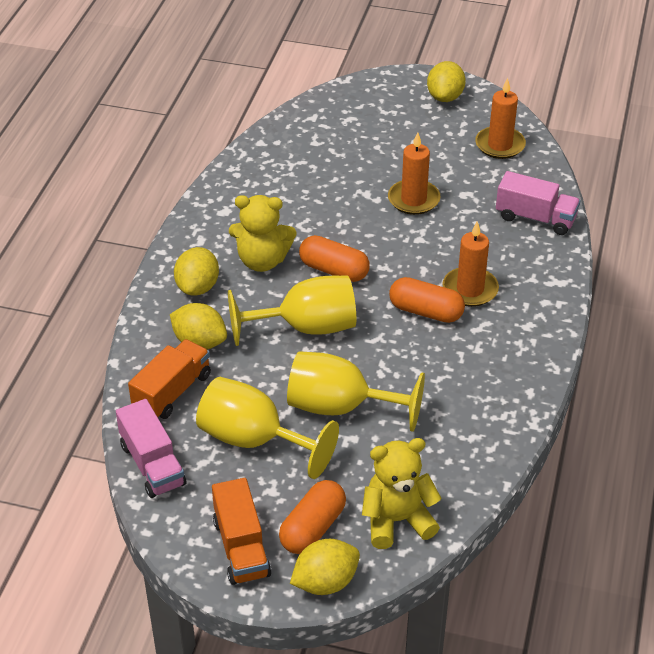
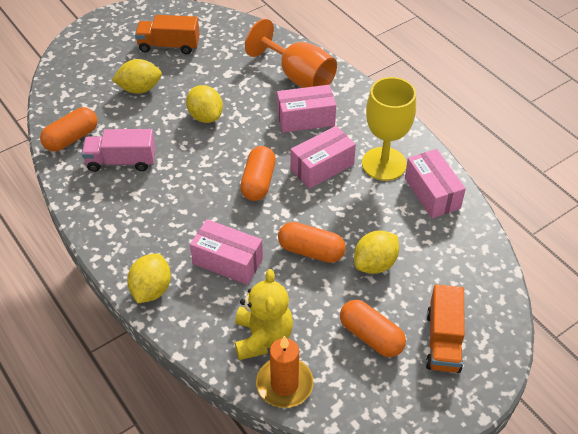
orange candle: [388,132,440,215] [442,221,499,307] [475,78,526,159] = 3 -> [256,336,313,408] = 1
orange capsule: [279,480,346,554] [299,235,370,282] [389,277,465,323] = 3 -> [40,107,97,152] [240,146,276,201] [278,222,346,263] [340,300,406,357] = 4
orange goblet: none = 0 -> [245,19,337,88] = 1
pink box: none = 0 -> [190,219,263,285] [277,85,336,133] [291,126,356,189] [405,149,466,218] = 4
pink truck: [116,399,186,498] [496,171,580,235] = 2 -> [82,129,156,172] = 1
yellow goblet: [196,377,339,479] [228,276,356,346] [287,351,425,432] = 3 -> [362,77,416,181] = 1
yellow teddy bear: [229,195,296,272] [362,438,442,549] = 2 -> [235,269,293,360] = 1

